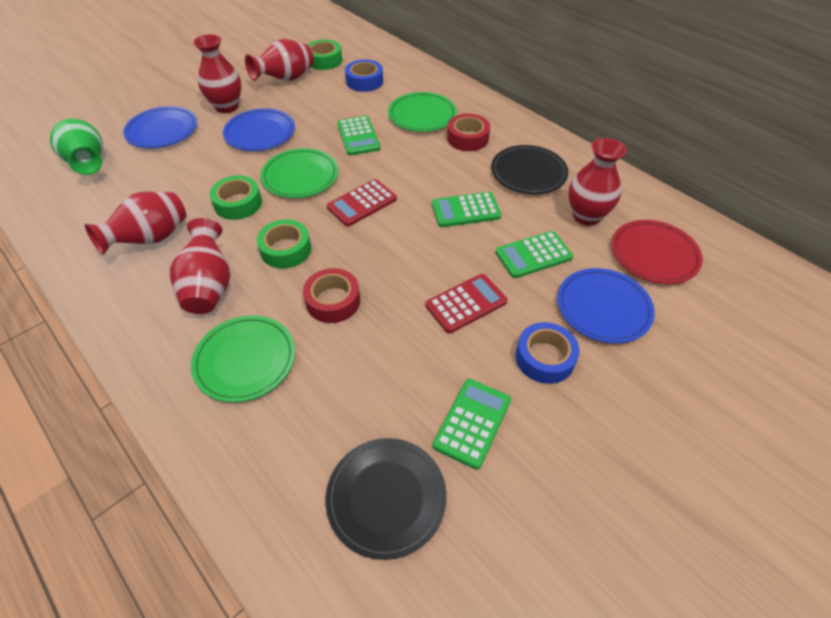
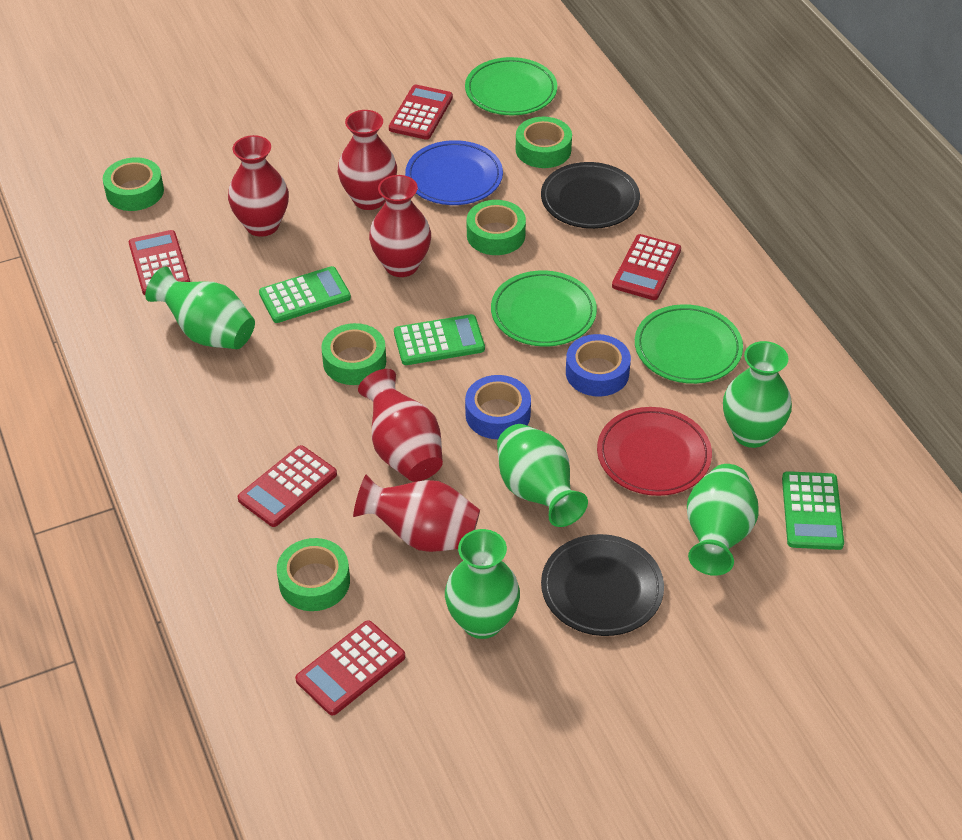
blue plate: [123,106,197,148] [223,108,295,151] [557,268,655,344] = 3 -> [405,140,503,205] = 1
green calculator: [337,116,381,155] [432,192,501,227] [433,379,511,470] [495,231,573,278] = 4 -> [259,266,351,323] [394,314,485,365] [782,471,844,550] = 3
green tape: [210,176,262,220] [257,219,311,269] [307,39,342,70] = 3 -> [103,157,164,211] [277,538,350,611] [321,323,386,385] [467,200,526,255] [516,117,572,168] = 5
green vase: [50,119,103,175] = 1 -> [145,266,255,349] [445,529,520,639] [497,424,588,527] [687,464,759,576] [723,341,792,448] = 5
red calculator: [327,179,397,227] [425,274,508,334] = 2 -> [129,230,190,295] [237,445,337,527] [295,620,405,716] [389,85,453,140] [612,234,681,300] = 5
red tape: [303,268,360,323] [447,114,490,151] = 2 -> none = 0

